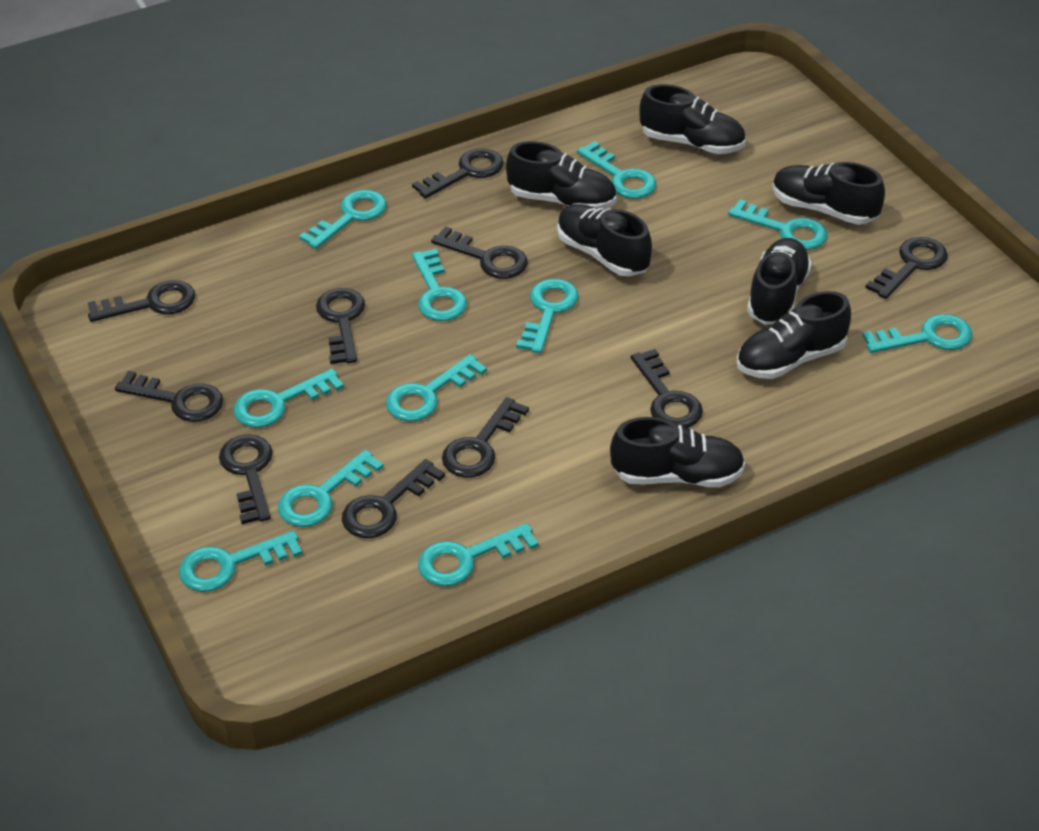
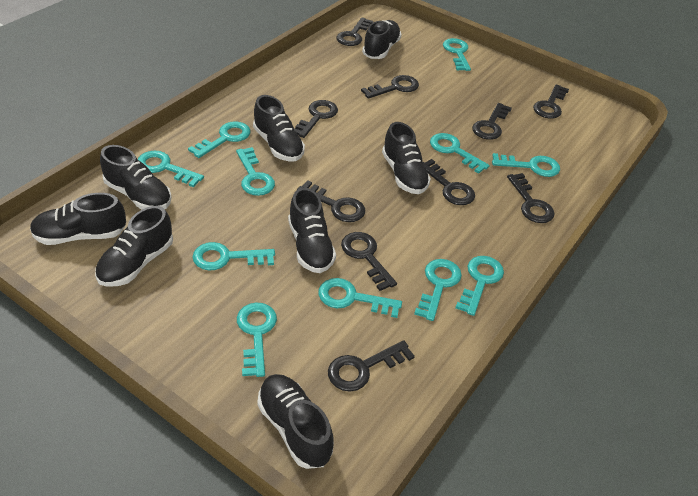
black shoe: [506,141,616,209] [557,204,652,276] [610,417,745,487] [639,84,745,154] [736,291,851,379] [747,238,812,325] [773,162,885,225] = 7 -> [30,193,126,245] [95,206,173,287] [100,145,172,210] [253,95,305,162] [257,374,334,469] [288,188,336,273] [362,20,401,59] [382,122,431,194] = 8

